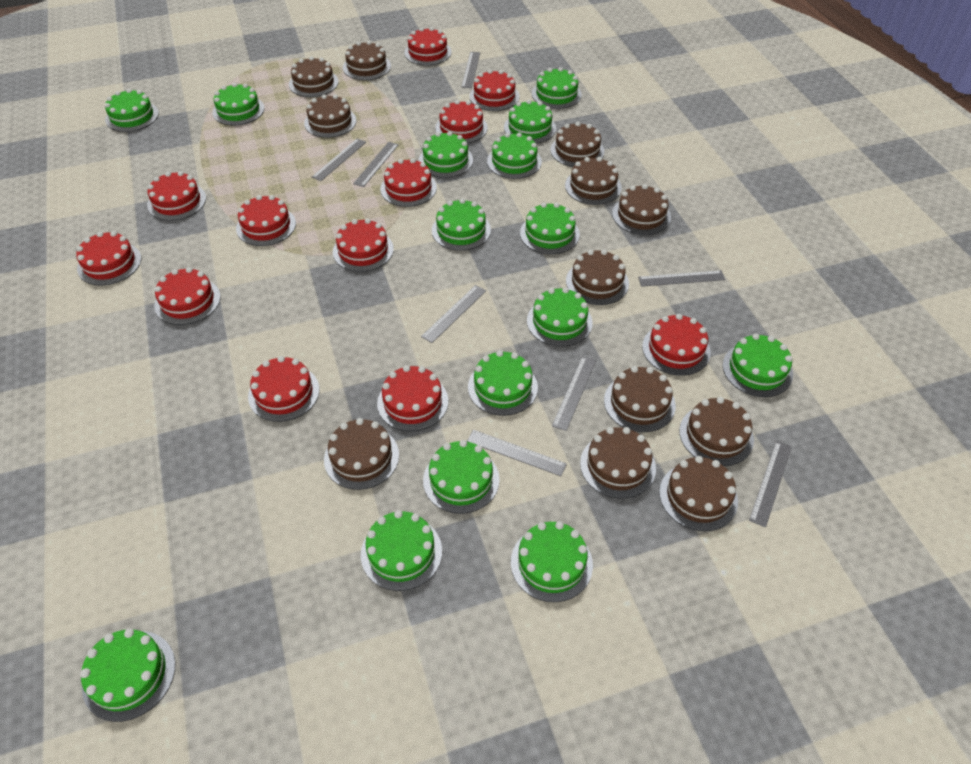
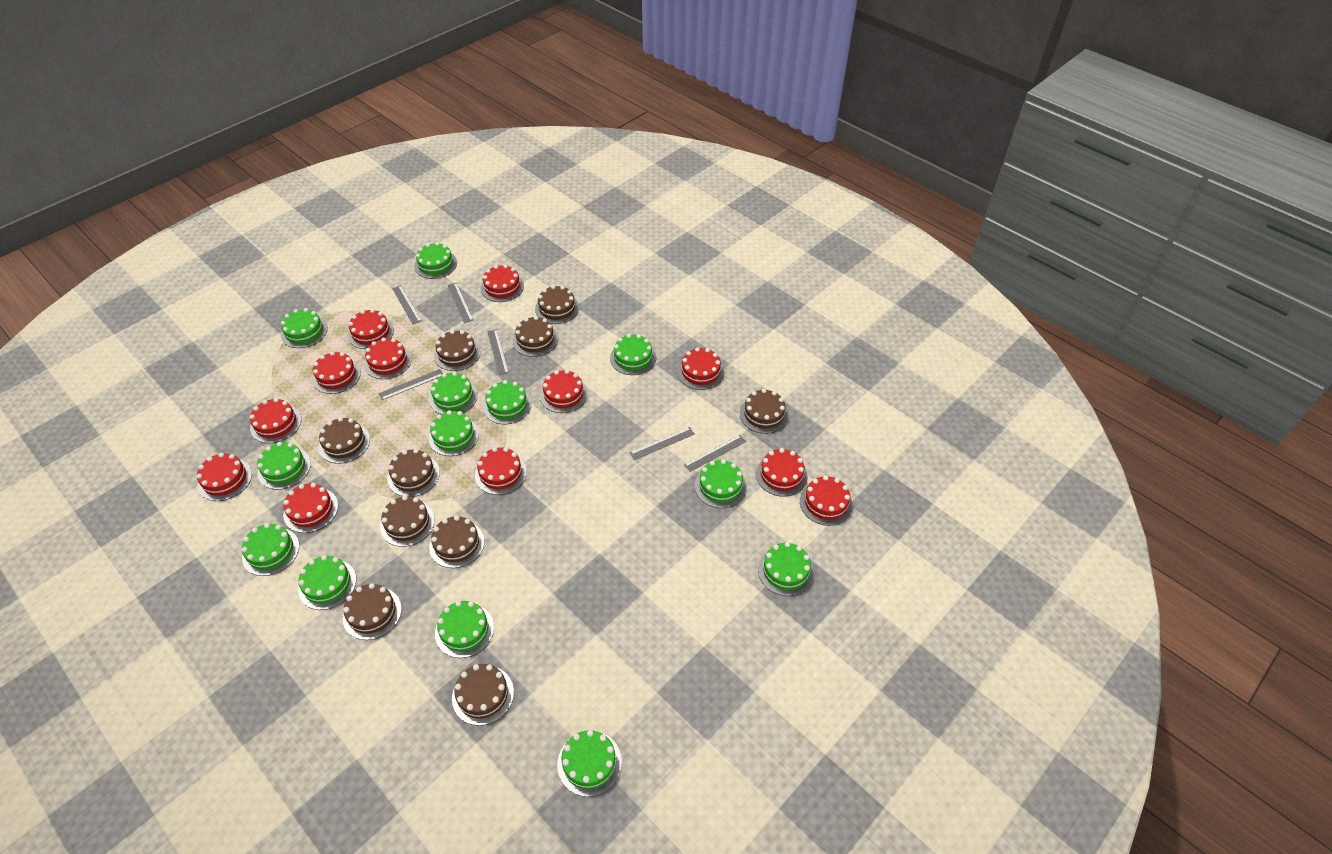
brown cake: [289,56,339,97] [304,94,357,138] [324,418,399,490] [343,41,391,80] [550,122,604,167] [565,157,622,205] [566,249,629,305] [580,427,656,498] [604,366,676,432] [612,184,671,235] [659,456,738,531] [679,397,754,466] = 12 -> [319,417,370,463] [342,583,402,640] [380,495,435,547] [387,449,440,497] [429,516,484,568] [434,330,480,371] [452,664,514,726] [513,316,558,357] [535,285,579,324] [740,389,789,434] = 10
green cake: [80,629,175,722] [105,89,159,132] [212,83,265,125] [361,510,442,591] [419,131,473,178] [423,440,500,514] [432,198,491,251] [468,350,538,416] [487,132,542,179] [504,100,556,143] [511,521,593,602] [520,203,580,254] [527,287,593,347] [532,67,582,109] [722,333,793,397] = 15 -> [242,523,299,576] [257,442,311,490] [281,308,328,348] [298,555,356,610] [415,242,457,279] [428,410,479,456] [429,372,478,414] [435,601,494,658] [483,380,532,424] [557,730,622,797] [610,334,656,375] [695,459,747,508] [758,542,814,596] = 13
grey ruler: [312,138,366,181] [353,142,399,187] [421,285,486,343] [461,52,480,88] [467,430,567,476] [552,356,596,431] [638,270,725,287] [749,441,792,527] = 8 -> [378,369,443,400] [392,285,422,324] [448,283,473,323] [487,329,509,375] [630,427,695,460] [684,435,746,472] = 6

